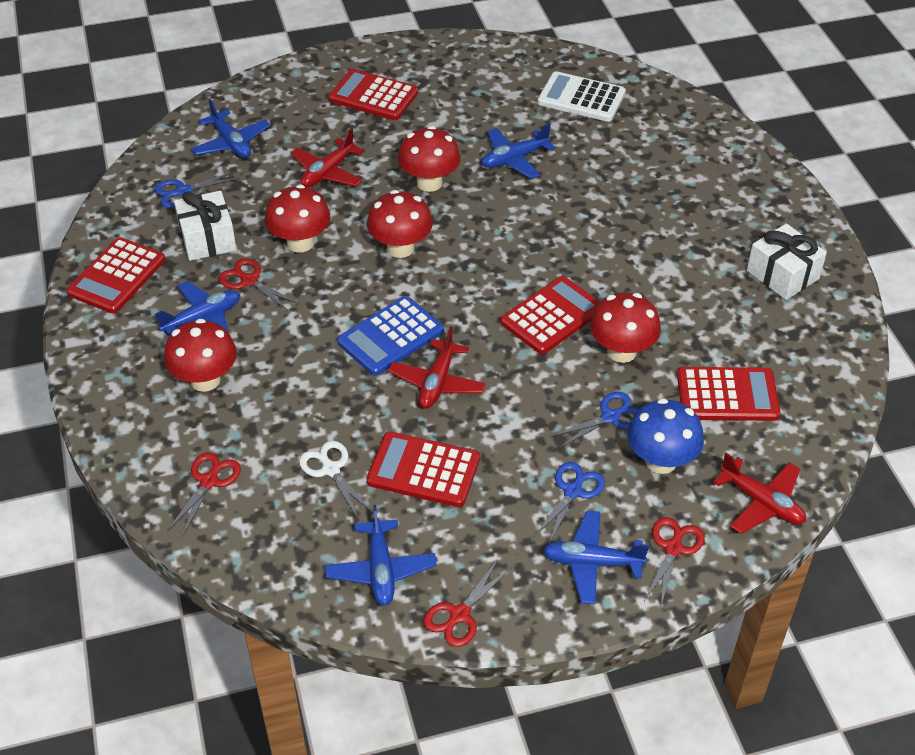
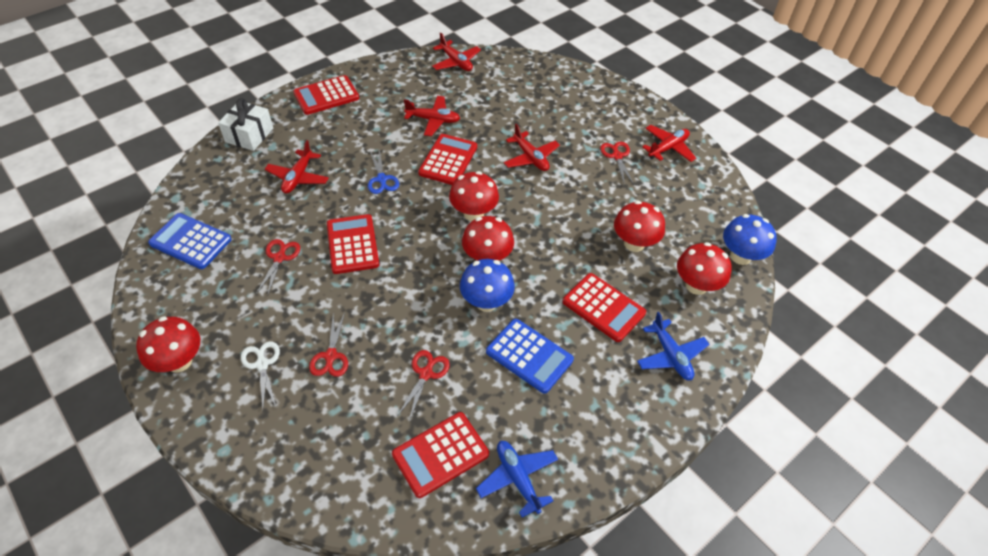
blue calculator: [337,296,444,376] = 1 -> [148,213,232,269] [486,319,574,394] = 2
blue mushroom: [627,398,704,474] = 1 -> [460,259,515,312] [723,214,777,265] = 2
blue plane: [155,281,240,336] [191,99,270,158] [325,505,437,606] [482,123,556,179] [543,511,649,604] = 5 -> [476,441,558,517] [637,312,710,380] = 2
blue scissors: [155,171,239,208] [534,462,605,544] [550,392,639,448] = 3 -> [368,149,399,194] = 1
red plane: [291,128,364,187] [388,326,486,409] [713,453,806,534] = 3 -> [265,140,329,194] [404,96,460,136] [432,32,481,71] [504,124,560,171] [642,125,696,162] = 5
white calculator: [537,71,626,122] = 1 -> none = 0
white gift: [174,191,237,261] [747,224,827,300] = 2 -> [218,98,273,151] = 1

